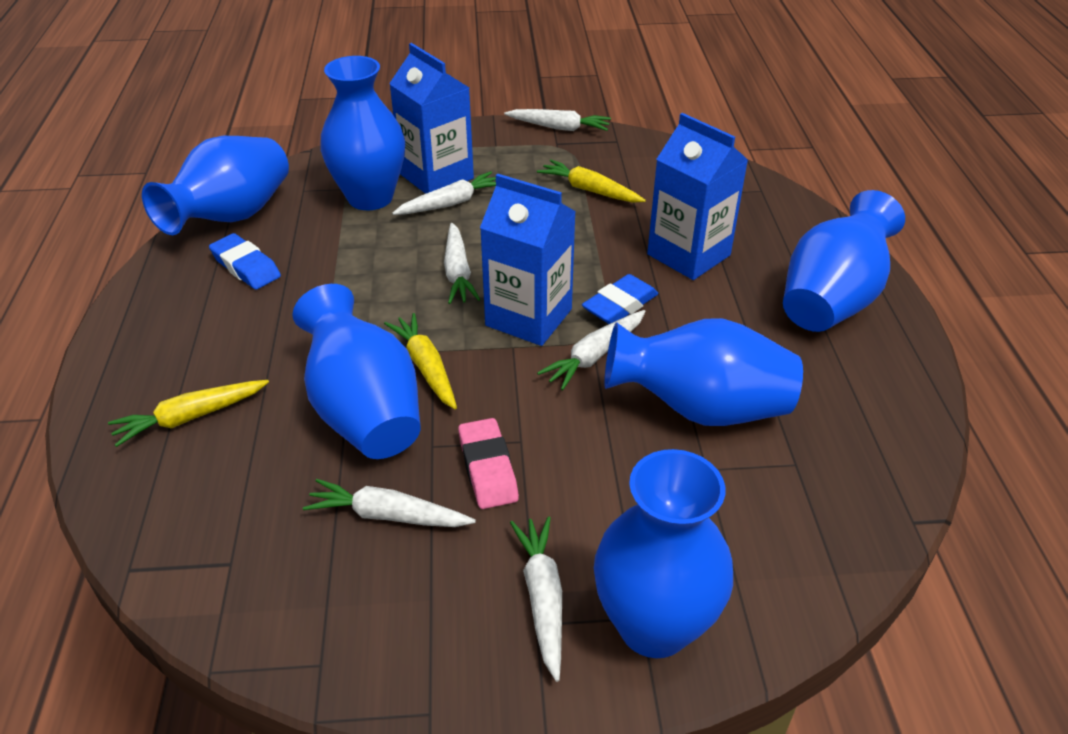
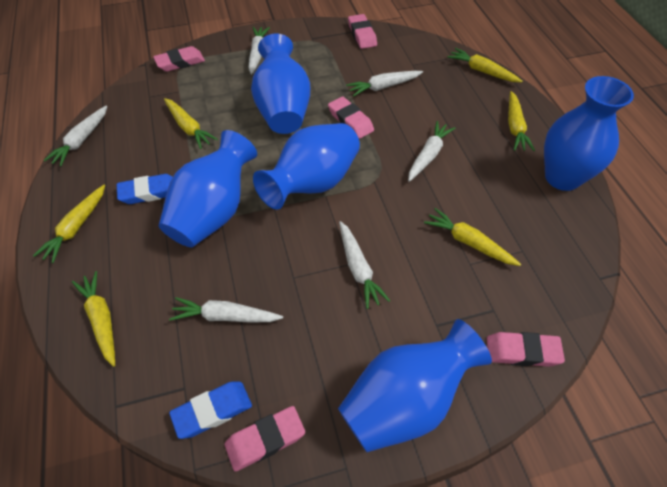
blue carton: [389,43,474,194] [480,174,576,346] [647,113,748,280] = 3 -> none = 0
blue vase: [142,136,289,235] [292,284,421,459] [320,56,405,210] [594,449,733,658] [604,318,803,426] [783,190,905,332] = 6 -> [159,130,257,247] [251,33,310,134] [253,123,360,210] [338,319,492,452] [544,76,634,191] = 5
pink eraser: [458,418,519,509] = 1 -> [153,46,205,72] [225,406,305,472] [328,97,374,139] [348,14,377,49] [487,332,565,367] = 5
yellow carrot: [108,380,269,447] [384,313,457,410] [537,160,646,202] = 3 -> [33,185,105,263] [72,271,115,367] [164,98,218,149] [424,208,521,266] [447,48,523,82] [508,91,535,151] = 6

